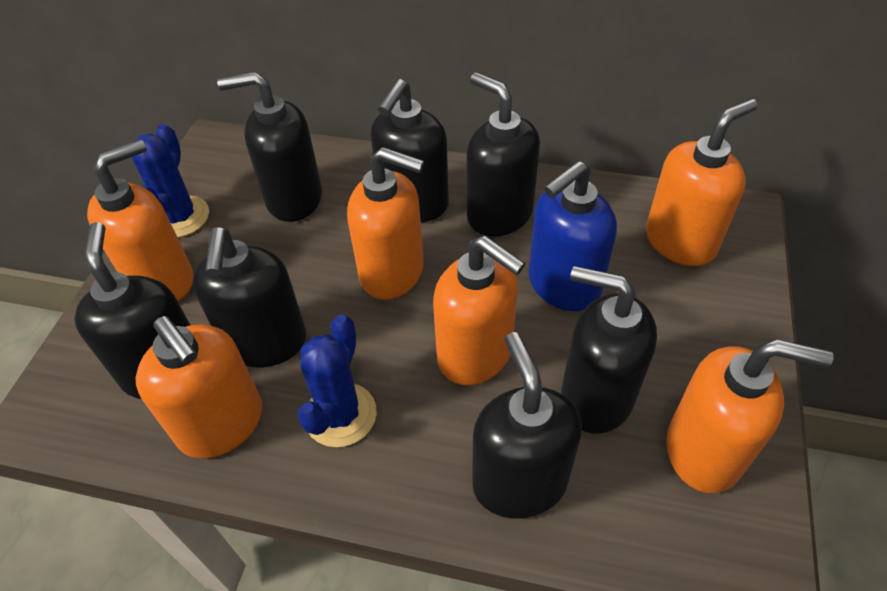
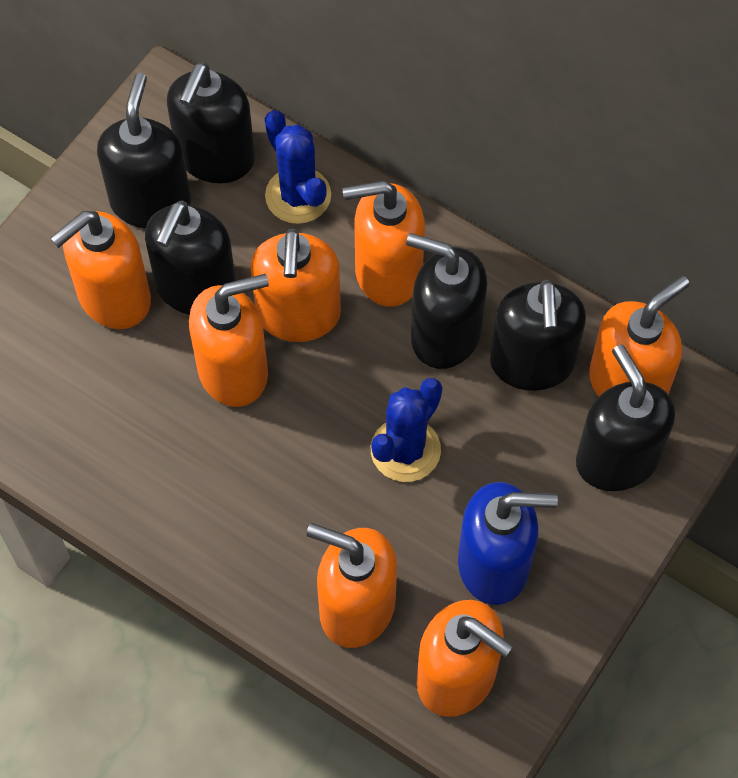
black soap dispenser: [74,222,190,399] [193,227,306,367] [217,72,322,222] [371,79,449,222] [467,72,540,237] [472,332,582,519] [561,266,657,433] = 7 -> [97,73,191,229] [145,201,236,315] [167,62,255,183] [406,233,487,369] [490,280,586,391] [576,344,675,491] = 6
orange soap dispenser: [87,139,193,301] [136,316,262,459] [347,147,424,300] [433,236,525,385] [646,99,757,266] [666,339,834,493] = 6 -> [50,211,151,329] [189,274,269,407] [250,229,341,342] [306,523,397,648] [342,181,425,307] [417,600,513,717] [589,276,689,397] = 7

